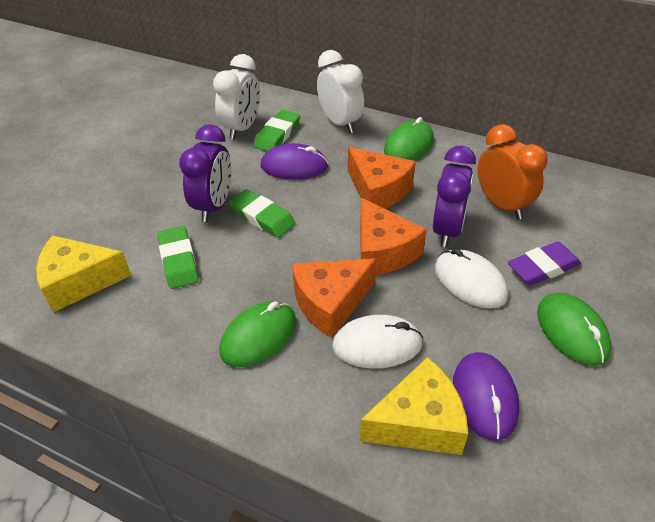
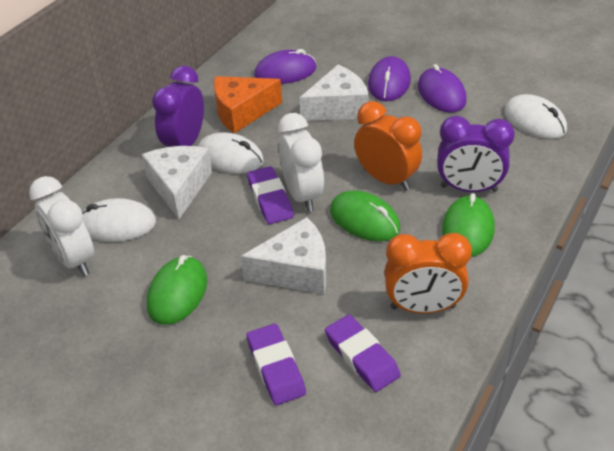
green eraser: [158,226,199,289] [229,189,296,238] [253,110,300,151] = 3 -> none = 0
orange cheese: [292,258,377,338] [348,147,416,209] [361,198,427,275] = 3 -> [214,76,282,134] = 1
orange clock: [477,124,547,220] = 1 -> [354,101,422,191] [384,233,472,314] = 2
purple eraser: [507,241,581,285] = 1 -> [247,166,294,224] [247,324,306,405] [325,315,401,392] = 3
purple mouse: [261,143,328,180] [453,352,519,441] = 2 -> [254,49,317,84] [368,56,411,101] [418,64,467,113] = 3
white cheese: none = 0 -> [142,146,212,219] [241,217,326,294] [300,65,369,121] = 3
white mouse: [332,315,423,368] [435,248,508,308] = 2 -> [82,198,156,242] [198,132,264,174] [504,94,567,139] = 3
yellow cheese: [36,235,131,313] [360,357,468,455] = 2 -> none = 0

